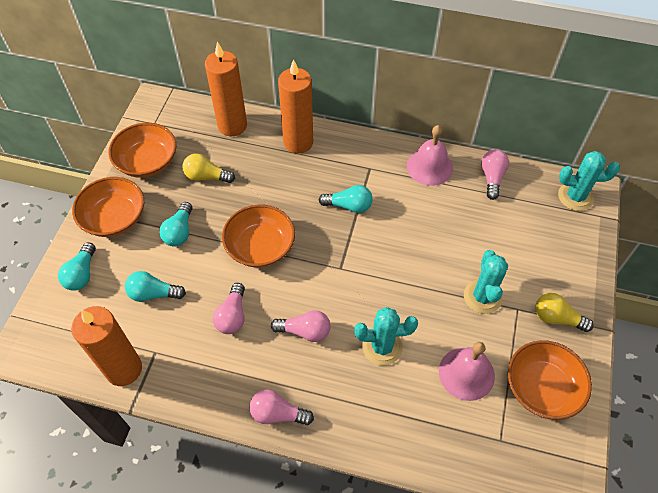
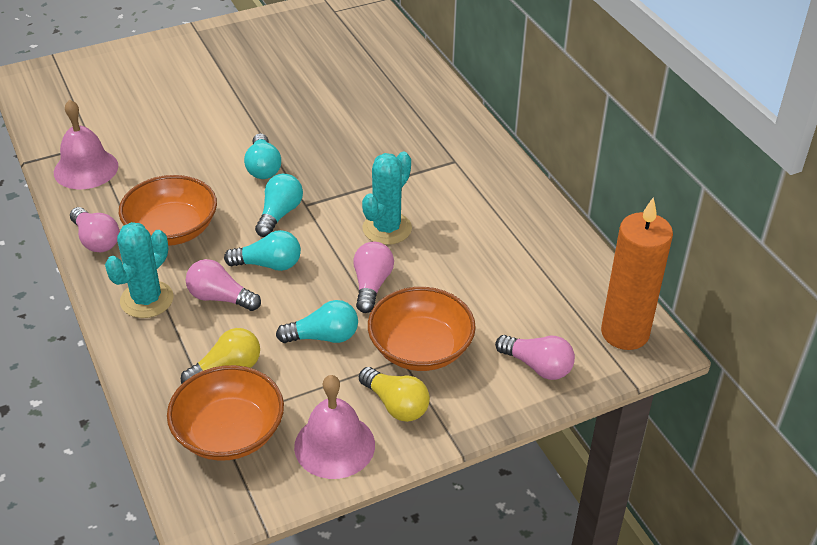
orange bowl: [72,177,144,237] [108,123,176,178] [222,205,295,267] [508,340,592,420] = 4 -> [119,175,217,246] [167,365,284,461] [368,287,476,371] = 3
orange candle: [71,306,142,386] [205,42,247,136] [278,59,313,153] = 3 -> [601,197,673,350] = 1
turquoise cactus: [354,307,418,366] [464,250,508,314] [558,151,620,211] = 3 -> [105,222,174,318] [362,152,412,245] = 2

